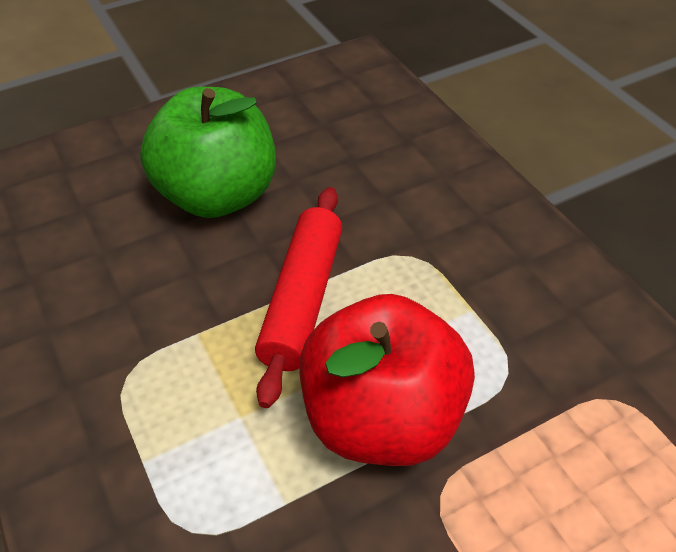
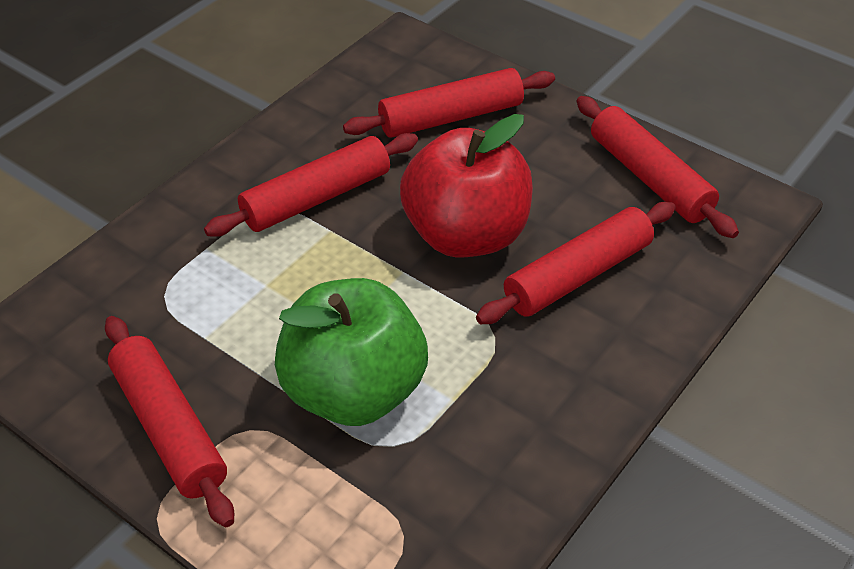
red rolling pin: [255,187,342,408] = 1 -> [105,316,234,527] [204,133,418,237] [343,68,555,138] [476,202,676,324] [577,96,739,238] = 5

